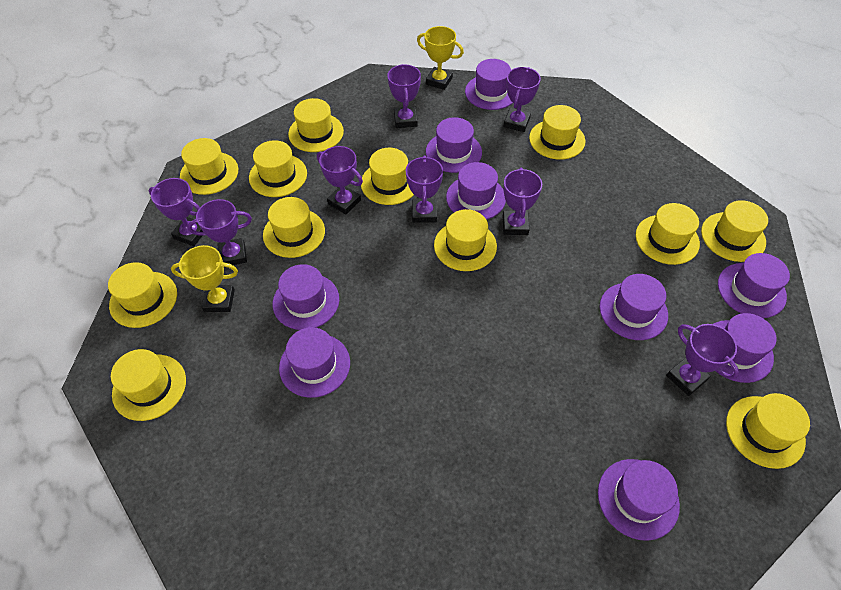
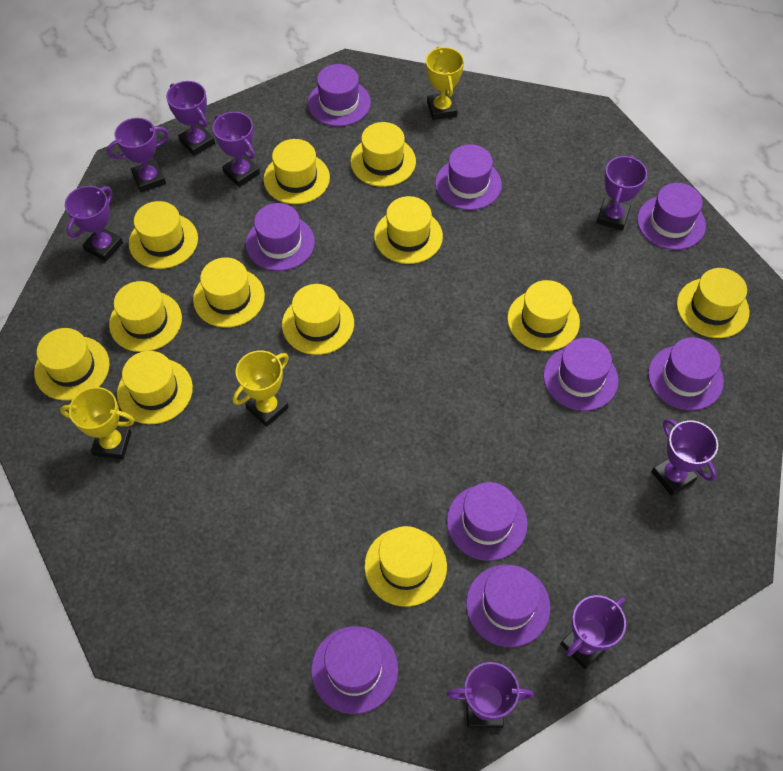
yellow trophy: [171,245,238,312] [417,26,464,90] = 2 -> [60,387,135,459] [233,350,289,427] [426,46,464,120] = 3

